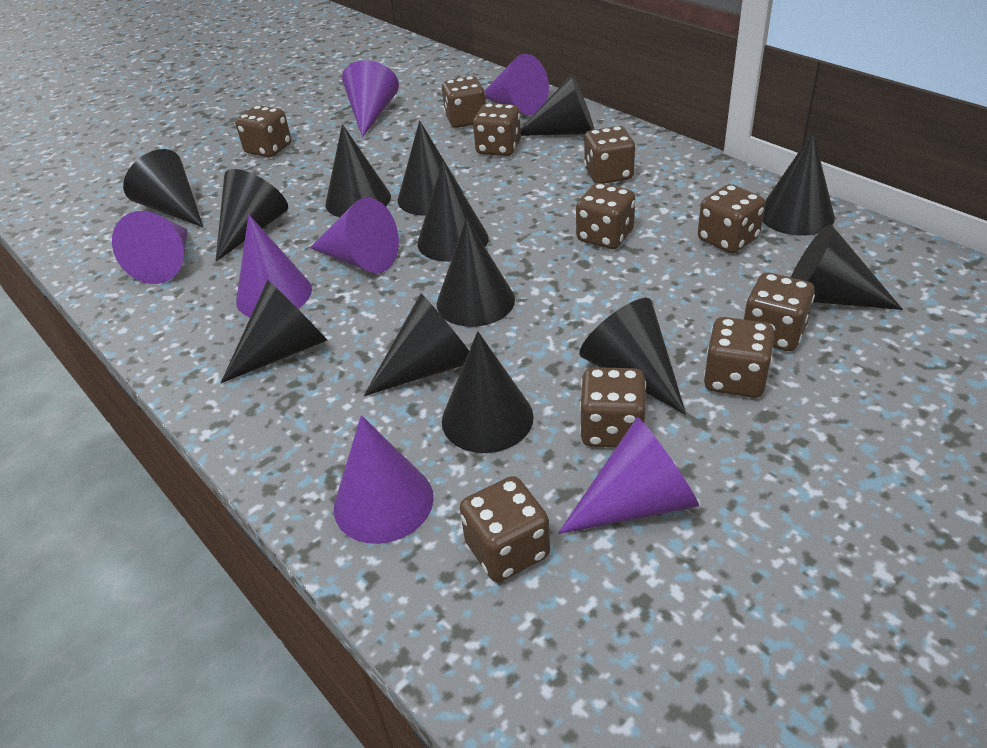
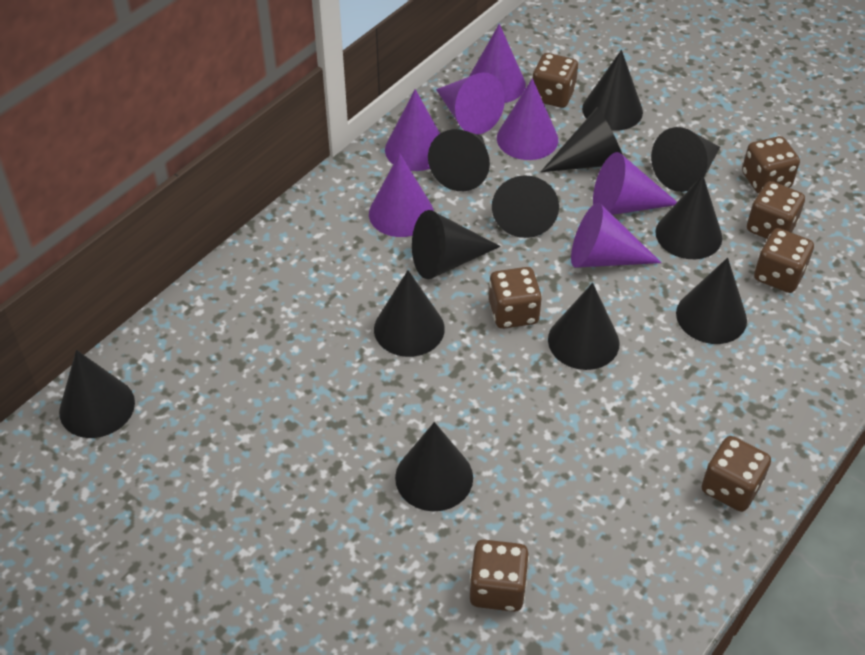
black cone: [123,149,203,227] [216,169,288,261] [221,280,328,383] [325,124,391,217] [364,293,469,396] [398,121,463,216] [417,161,489,262] [437,218,515,327] [442,331,534,453] [521,74,595,136] [579,298,686,415] [763,132,835,236] [791,224,903,310] = 13 -> [59,350,135,438] [374,270,445,357] [395,422,473,511] [412,210,501,279] [428,129,490,191] [492,176,559,238] [541,107,623,172] [548,283,620,370] [582,50,643,131] [651,127,720,192] [655,175,722,259] [676,258,747,344] = 12
brown dice: [235,105,291,158] [442,76,486,128] [460,476,550,582] [473,103,521,156] [576,183,635,249] [580,367,646,447] [584,126,635,184] [698,184,765,253] [704,317,774,398] [744,273,815,351] = 10 -> [470,540,529,612] [489,267,542,329] [532,53,578,108] [702,436,771,512] [742,136,800,194] [747,181,805,239] [754,228,814,293] = 7

